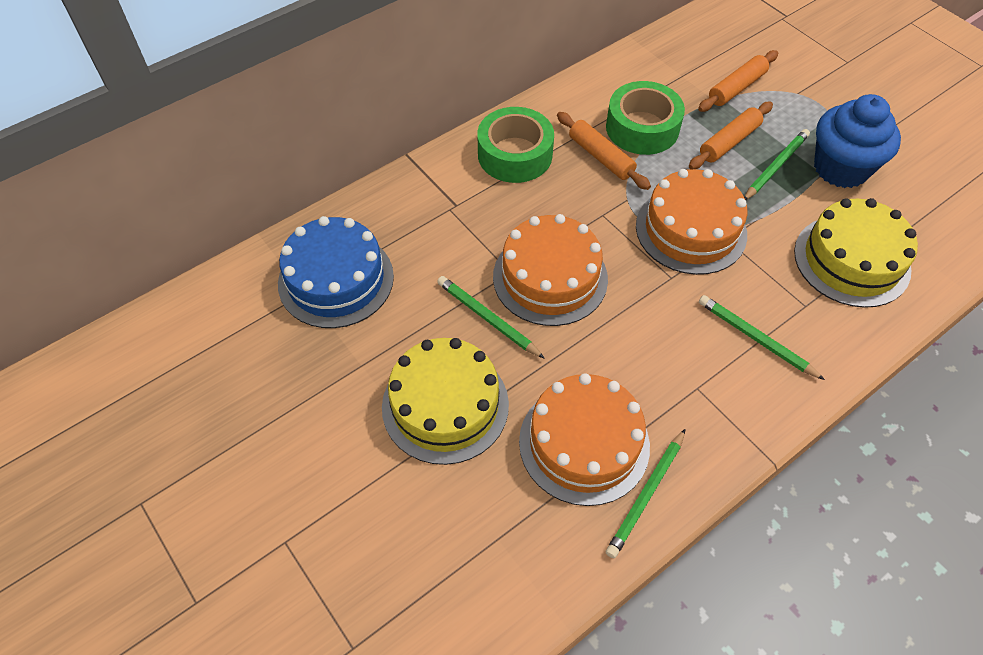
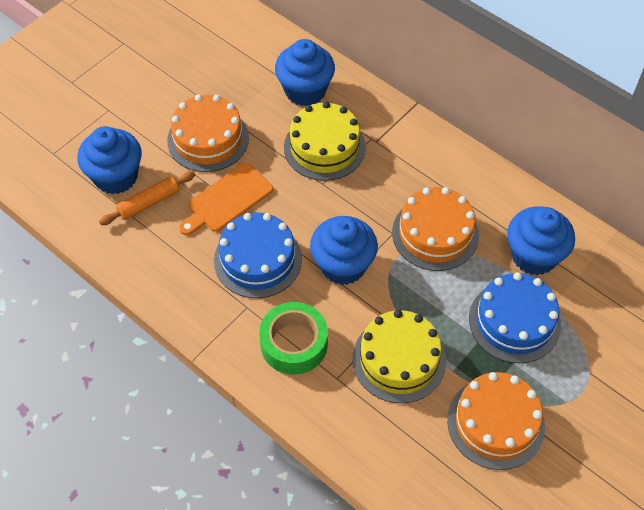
blue cake: [278,216,394,328] = 1 -> [214,212,302,298] [469,272,561,363] = 2
blue cupcake: [814,94,901,188] = 1 -> [77,126,142,194] [275,39,335,106] [310,216,378,285] [507,206,575,275] = 4
green pencil: [437,276,545,359] [606,429,686,558] [699,295,825,380] [744,129,810,200] = 4 -> none = 0
green tape: [477,107,554,183] [606,81,685,155] = 2 -> [259,302,328,375] = 1
orange cutting board: none = 0 -> [179,163,273,235] = 1
orange rolling pin: [557,112,651,190] [689,102,773,169] [698,50,778,112] = 3 -> [99,172,195,225] = 1

